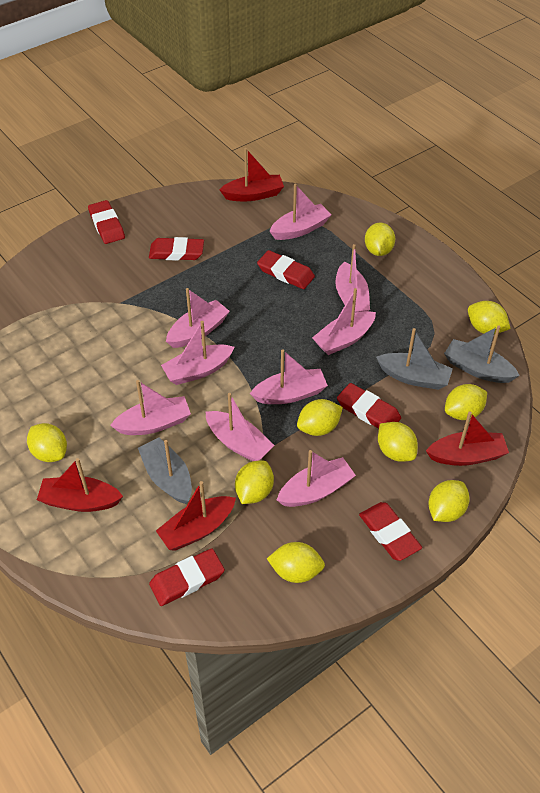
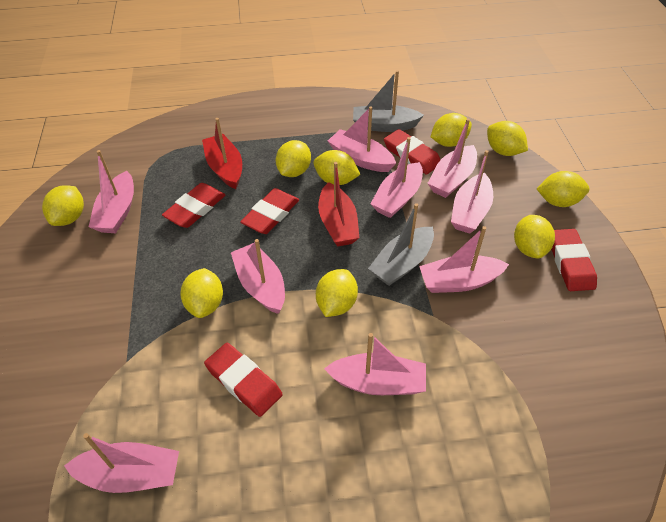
grey boat: [138,437,192,504] [376,328,453,390] [444,325,520,383] = 3 -> [353,70,424,132] [368,203,434,286] = 2
red boat: [37,458,123,512] [156,481,236,551] [219,148,284,201] [426,411,509,466] = 4 -> [202,118,242,189] [318,162,360,247] = 2
red eraser: [88,200,125,244] [149,237,204,261] [149,548,225,606] [257,250,315,289] [337,383,401,429] [359,502,422,561] = 6 -> [162,183,225,228] [204,343,283,417] [240,188,299,234] [384,129,440,175] [551,229,597,291] = 5

